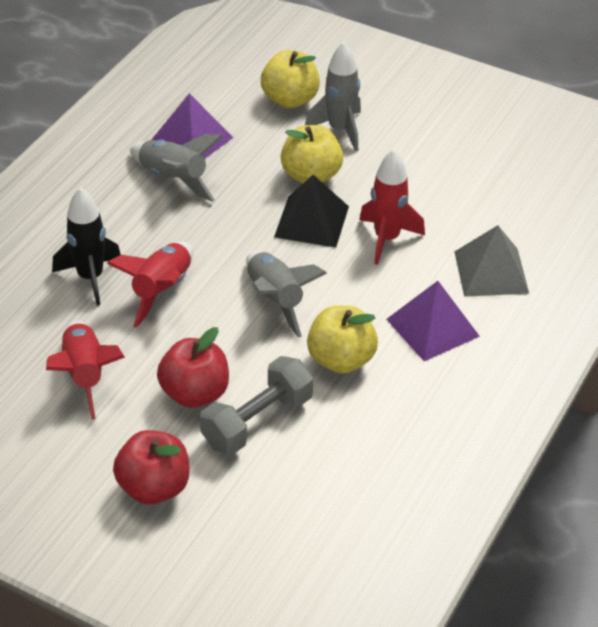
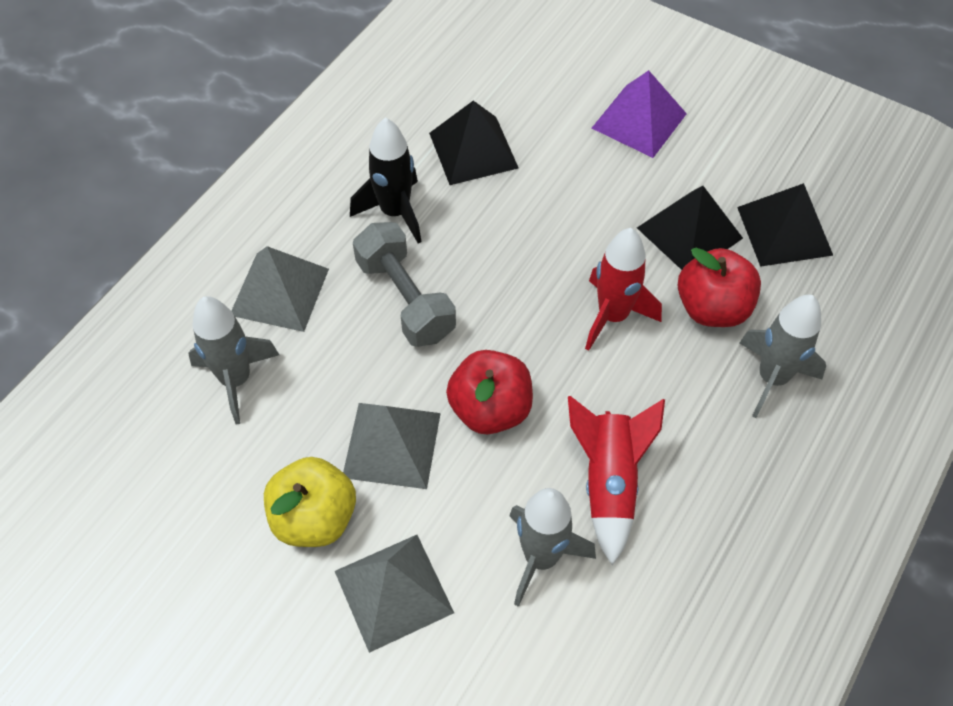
black pyramid: [274,175,349,248] = 1 -> [429,101,518,185] [637,186,743,270] [737,183,833,267] = 3
grey pyramid: [454,225,529,297] = 1 -> [231,246,329,332] [335,535,454,653] [343,403,441,489] = 3
purple pyramid: [151,93,233,158] [386,281,480,361] = 2 -> [592,70,687,158] = 1
red rocket: [46,320,125,420] [107,242,193,328] [359,149,425,265] = 3 -> [568,396,665,565] [585,228,662,351] = 2
yellow apple: [261,50,320,108] [281,125,343,183] [307,305,378,374] = 3 -> [264,457,356,547] = 1

